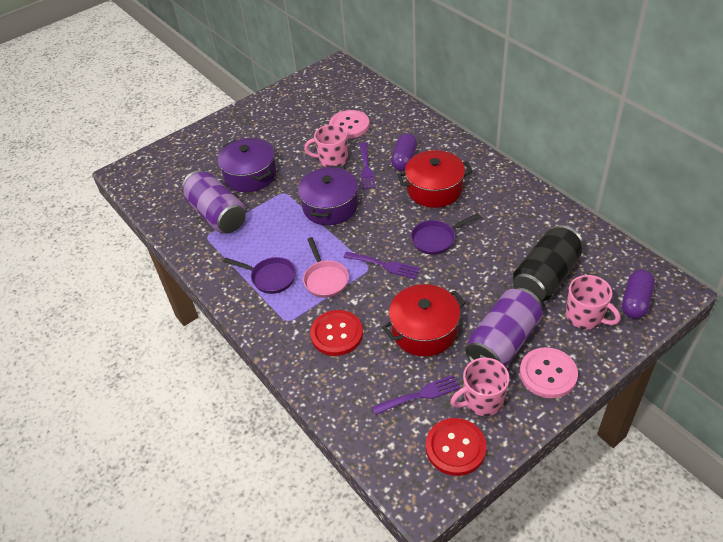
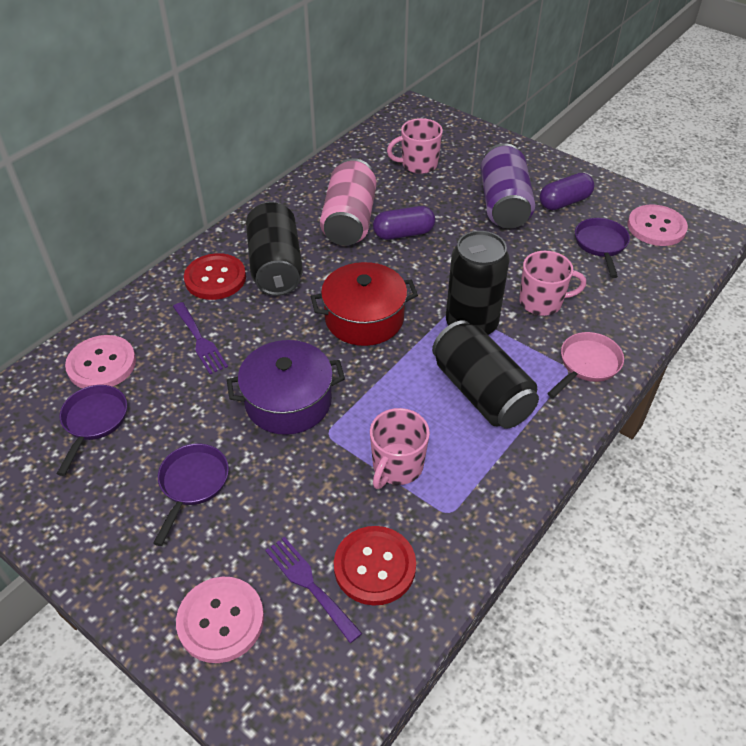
black can: [513,225,583,302] = 1 -> [246,202,303,296] [432,320,539,429] [446,231,510,335] = 3
pink button: [329,110,370,139] [520,347,578,398] = 2 -> [65,335,136,388] [176,577,264,663] [628,205,688,246] = 3
pink can: none = 0 -> [320,158,376,246] = 1
purple can: [182,170,246,233] [466,288,543,367] = 2 -> [480,143,535,228] = 1
purple fork: [344,252,420,279] [360,143,375,189] [372,375,461,415] = 3 -> [173,302,228,374] [265,537,362,643] = 2
purple pan: [223,257,296,294] [411,213,481,255] = 2 -> [57,385,127,476] [153,444,229,546] [575,218,630,278] = 3
purple pot: [218,138,276,192] [298,165,358,225] = 2 -> [227,340,345,435] = 1
red pot: [382,284,466,357] [397,150,472,208] = 2 -> [311,262,418,346] = 1

